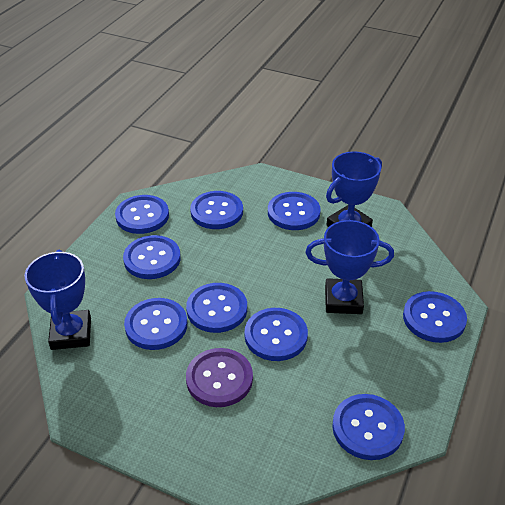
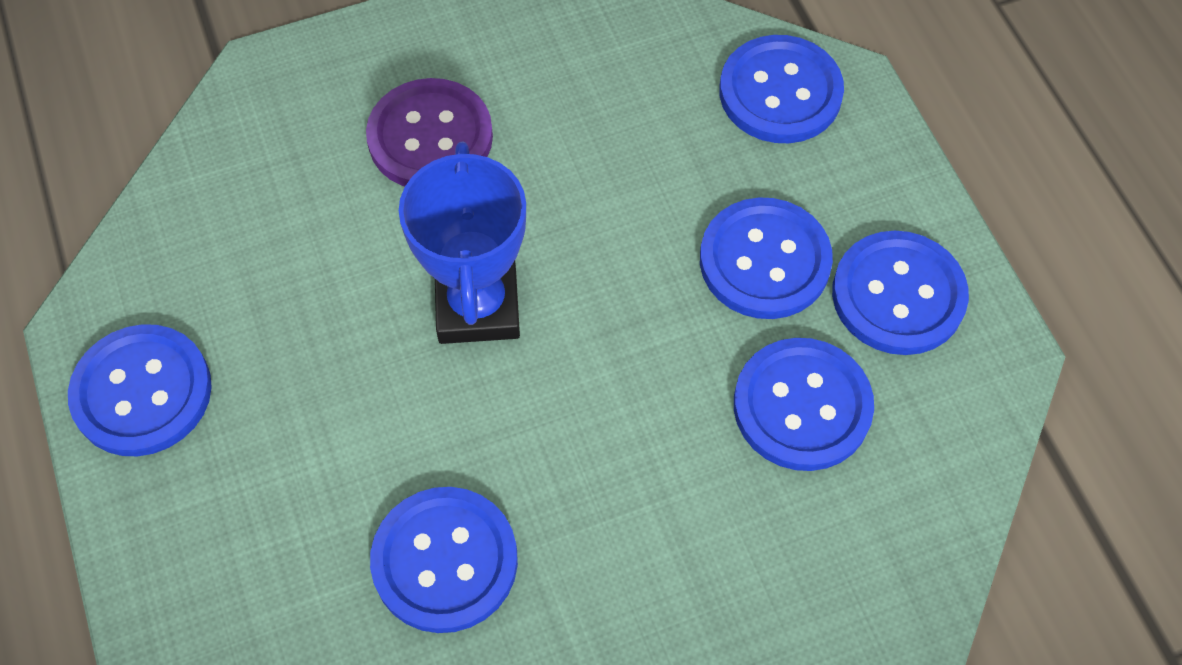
blue button: [115,195,169,234] [123,235,181,279] [124,298,187,350] [186,283,247,333] [190,191,243,229] [245,308,308,361] [268,192,321,230] [332,394,405,460] [403,291,467,343] = 9 -> [68,324,212,456] [370,487,518,633] [700,197,833,319] [720,35,844,143] [734,338,874,471] [832,231,969,355] = 6
blue trophy: [25,250,91,350] [305,220,394,314] [326,151,382,227] = 3 -> [399,142,526,344] = 1

